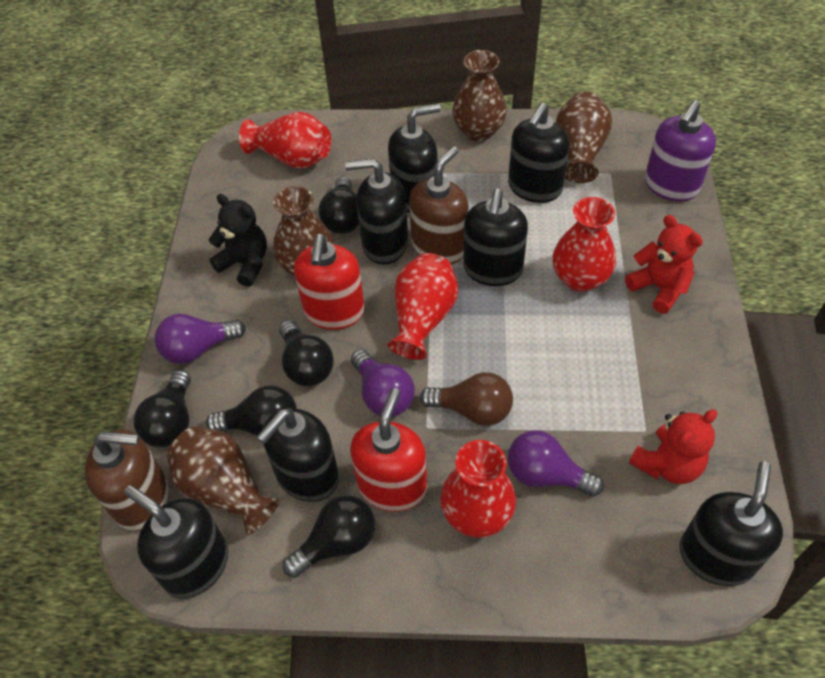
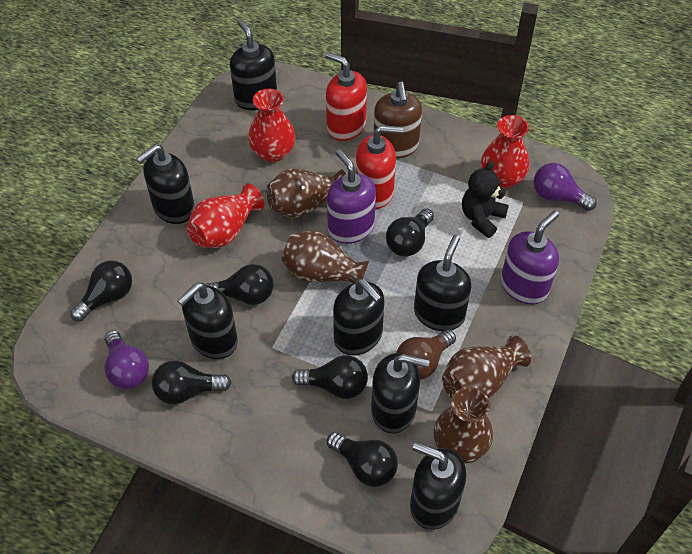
black light bulb: [133,370,191,447] [206,385,297,436] [279,320,334,386] [283,495,375,578] [319,177,359,234] = 5 -> [70,260,132,322] [152,360,232,404] [205,264,274,305] [292,355,368,399] [327,432,398,487] [386,209,434,256] = 6
brown soap dispenser: [85,430,169,531] [409,146,469,264] = 2 -> [374,82,422,158] = 1
purple light bulb: [154,314,246,364] [351,349,415,417] [508,430,604,497] = 3 -> [104,330,149,389] [534,163,597,211] = 2
purple soap dispenser: [645,100,716,202] = 1 -> [327,149,376,244] [501,211,559,304] = 2
red teddy bear: [625,215,703,313] [629,409,717,484] = 2 -> none = 0
red vase: [239,112,331,169] [388,253,458,360] [440,440,516,538] [553,197,616,292] = 4 -> [187,183,265,248] [248,89,296,162] [481,115,530,189] = 3

